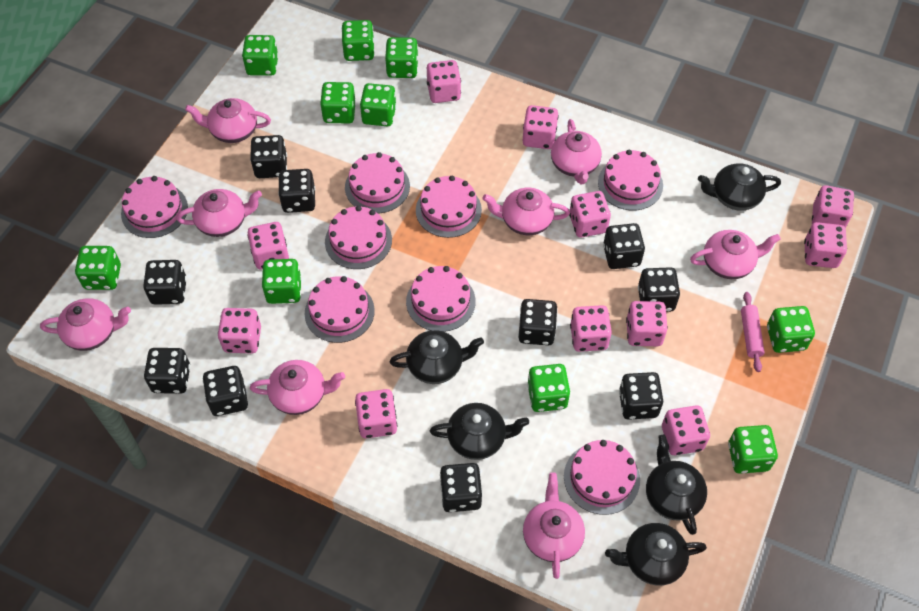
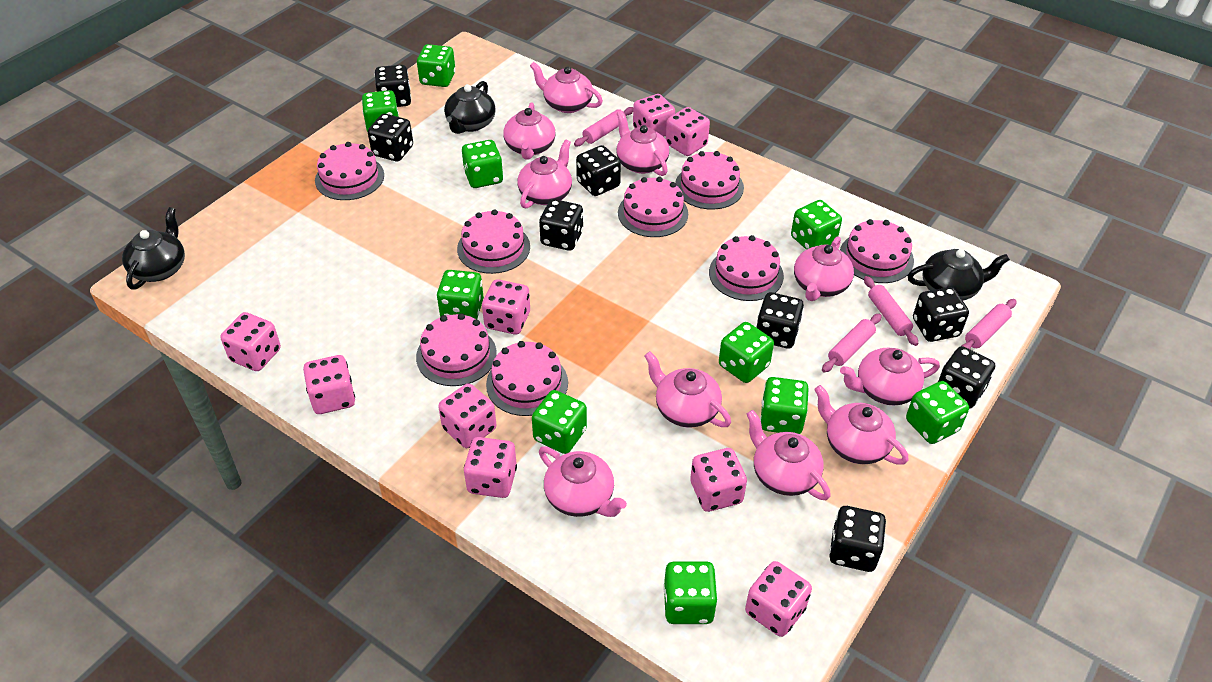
black dice: [143,260,187,305] [144,348,190,394] [203,366,248,416] [250,135,287,178] [278,169,315,213] [440,463,482,512] [518,299,558,346] [603,223,645,269] [619,372,664,420] [638,267,680,312] = 10 -> [368,114,413,161] [375,65,411,107] [539,199,583,251] [576,145,621,196] [756,292,804,349] [829,506,886,572] [913,287,969,342] [938,346,995,409] = 8
black teapot: [389,330,484,384] [430,403,529,460] [605,523,707,586] [646,435,707,535] [698,163,781,211] = 5 -> [122,207,185,290] [444,81,496,134] [908,249,1010,301] = 3
pink dice: [218,308,261,354] [247,222,289,269] [355,389,397,438] [427,60,461,103] [523,105,559,149] [569,191,611,238] [570,305,612,352] [626,301,668,346] [662,405,710,455] [804,222,847,268] [812,185,854,228] = 11 -> [221,312,281,371] [303,355,355,414] [438,383,496,448] [464,437,517,498] [482,279,530,335] [633,94,675,137] [666,107,710,156] [690,448,747,512] [745,561,812,637] = 9
pink rolling pin: [741,292,765,372] = 1 -> [574,107,633,146] [822,313,882,372] [864,276,918,346] [962,299,1017,349] = 4
pink teapot: [40,298,131,351] [176,189,262,237] [185,98,271,143] [250,360,345,415] [482,188,570,235] [523,473,585,579] [551,119,602,184] [690,230,781,279] = 8 -> [503,102,556,160] [517,140,572,208] [530,62,603,113] [539,447,627,517] [617,111,669,176] [644,351,731,428] [747,410,831,500] [794,236,854,301] [814,385,909,465] [840,347,940,406] = 10

